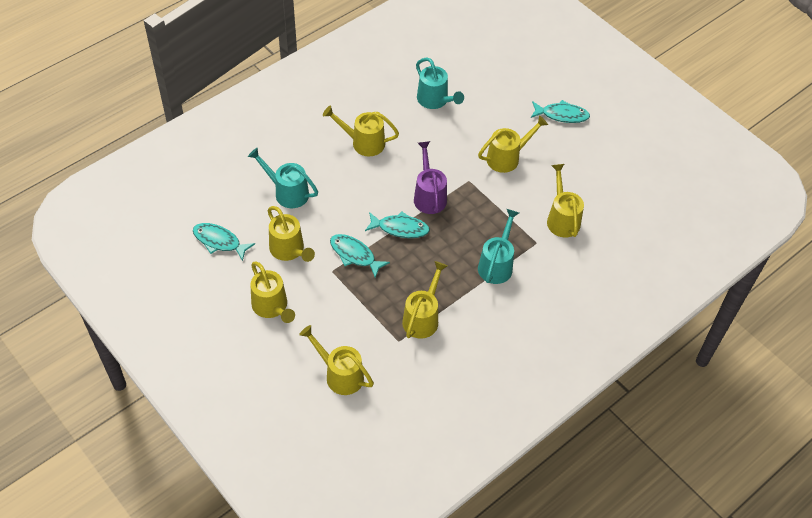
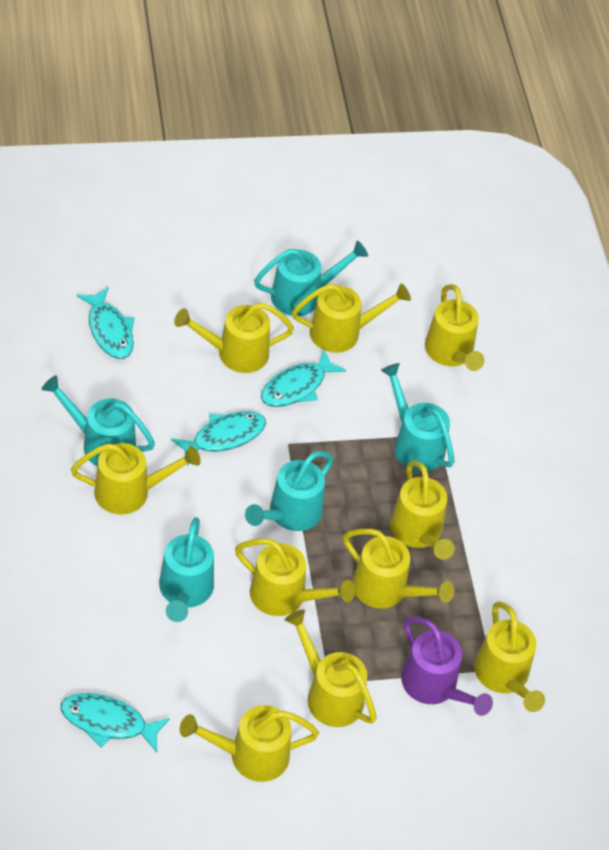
turquoise watering can: [248,148,318,208] [416,57,464,109] [478,209,519,284] = 3 -> [42,375,155,466] [159,517,214,622] [245,451,334,531] [254,241,368,316] [381,363,455,472] = 5
yellow watering can: [250,262,295,323] [267,206,315,262] [299,325,374,395] [323,106,399,156] [402,261,447,339] [478,115,548,173] [547,164,584,238] = 7 -> [71,443,201,515] [174,303,294,373] [180,705,319,782] [235,538,355,616] [285,609,377,727] [292,283,411,353] [343,529,454,609] [390,461,455,560] [425,284,484,371] [474,601,545,712] = 10

